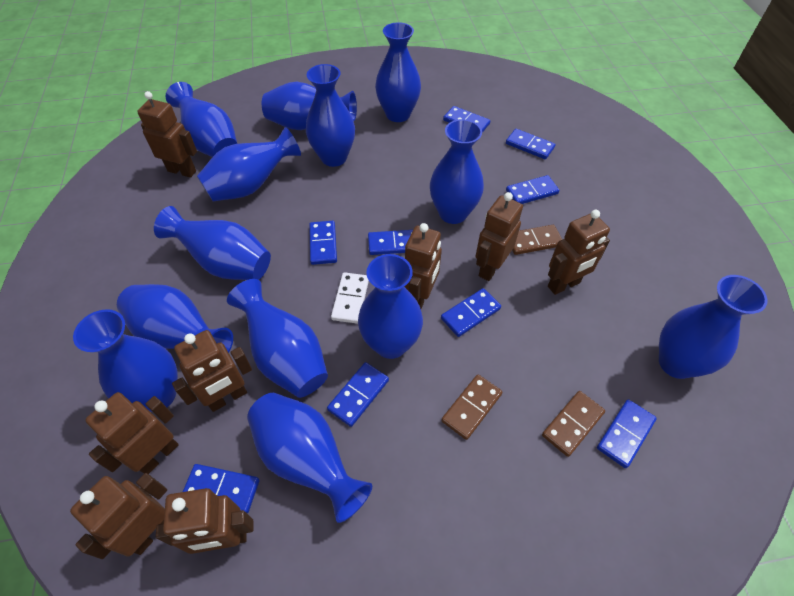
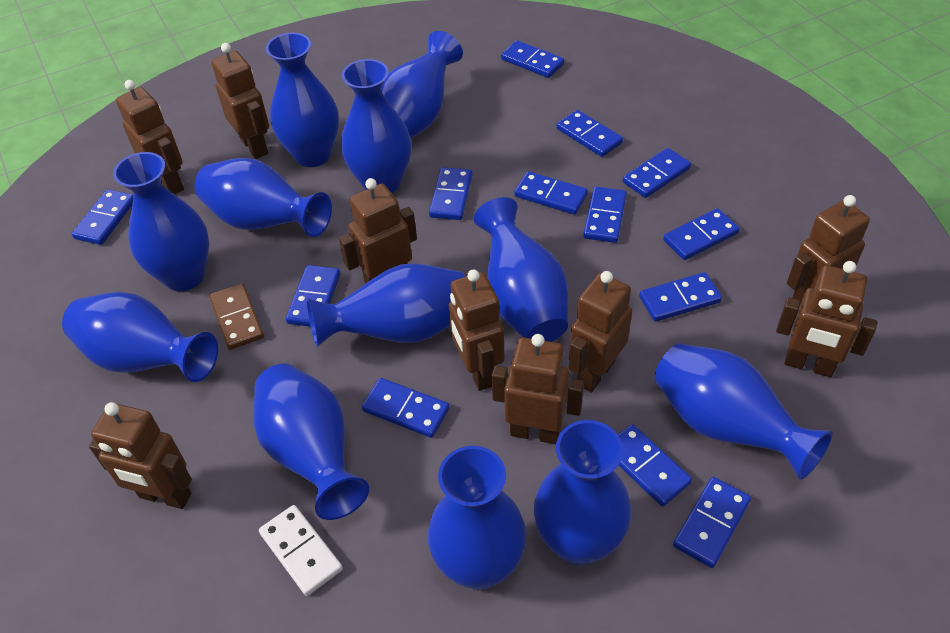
blue domino: [183,464,259,513] [309,221,337,265] [327,362,389,427] [368,230,413,255] [441,288,501,337] [443,106,490,133] [506,129,555,159] [506,175,559,204] [597,399,657,468] = 9 -> [71,189,133,245] [286,265,340,327] [362,378,450,438] [429,167,472,220] [501,40,564,78] [514,171,588,215] [556,110,623,157] [583,187,627,243] [618,424,692,506] [623,148,691,198] [639,272,722,322] [663,208,740,260] [673,477,751,568] = 13
blue vase: [73,309,178,412] [117,284,233,353] [154,206,271,280] [166,82,237,157] [197,127,301,202] [227,279,328,398] [247,393,372,523] [262,82,357,130] [306,64,355,167] [358,254,423,359] [375,22,421,122] [430,119,484,224] [659,275,768,379] = 13 -> [62,292,218,382] [113,152,209,291] [194,158,332,237] [253,364,369,520] [266,33,339,167] [306,263,465,347] [341,59,411,193] [381,31,463,138] [428,446,526,590] [474,197,568,342] [534,420,632,565] [655,343,833,480] = 12
brown domino: [441,374,503,440] [512,225,562,255] [542,391,605,457] = 3 -> [209,283,264,350] = 1
brown robot: [70,473,167,559] [85,392,179,474] [137,91,197,178] [155,488,254,554] [172,330,252,412] [404,223,442,309] [475,192,523,281] [548,210,610,295] = 8 -> [89,402,192,509] [116,80,184,195] [211,43,269,159] [339,178,417,284] [449,269,504,391] [492,334,584,444] [568,271,632,393] [776,261,877,377] [787,195,870,305] = 9

